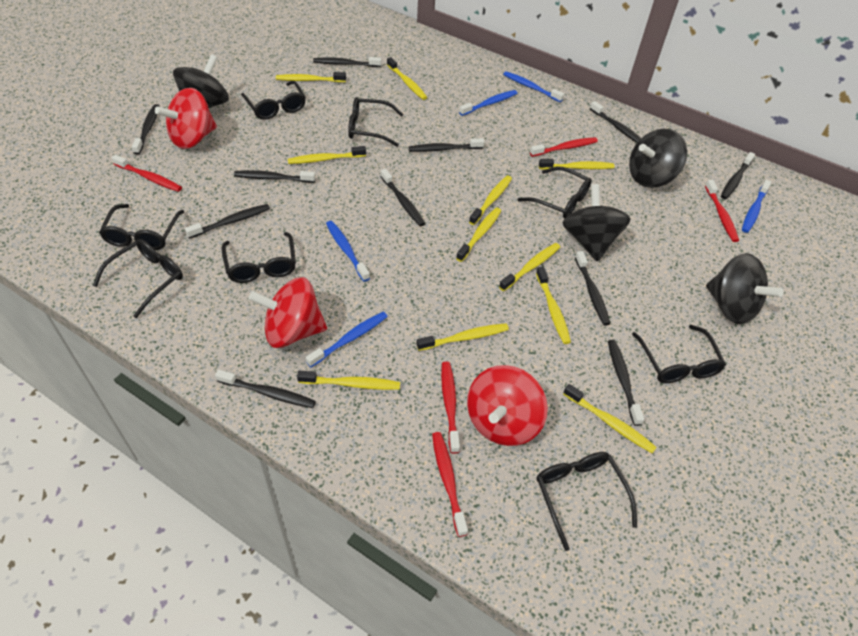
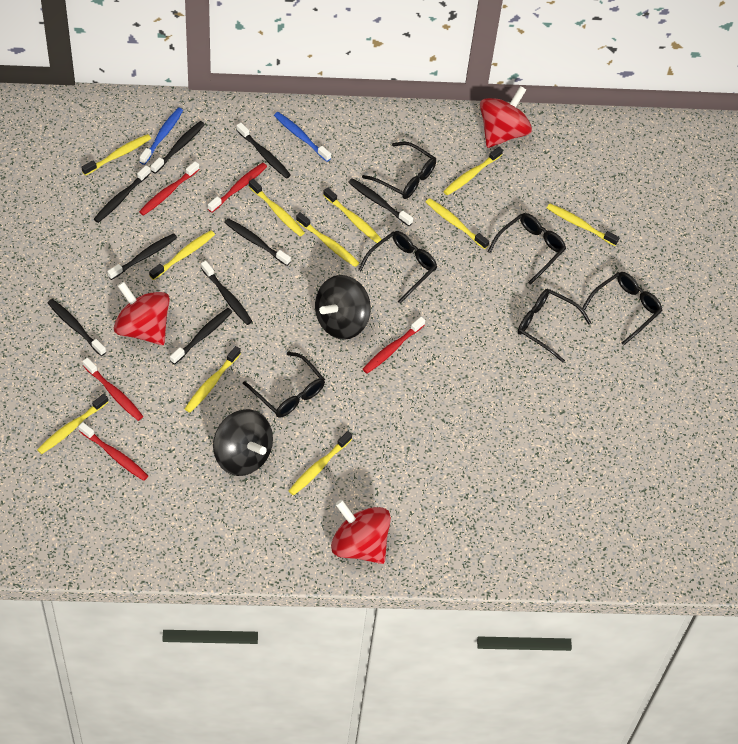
black glasses: [93,239,183,318] [99,204,184,250] [221,232,296,283] [241,81,306,120] [348,97,404,147] [517,167,592,218] [537,452,637,551] [632,325,726,383] = 8 -> [243,352,325,418] [358,231,437,303] [362,142,436,199] [487,213,566,285] [518,289,591,363] [582,272,663,345] = 6
black spinning top: [173,54,229,108] [563,184,631,262] [629,129,687,188] [706,253,783,324] = 4 -> [213,409,273,476] [315,275,371,340] = 2
black toothbrush: [132,104,160,155] [185,204,270,239] [215,370,316,408] [234,170,315,183] [313,57,381,67] [380,169,425,226] [408,138,484,152] [575,251,610,326] [590,101,641,143] [608,340,644,426] [721,152,755,199] = 11 -> [48,299,106,356] [94,165,151,223] [107,233,177,280] [151,121,205,174] [170,308,232,364] [201,261,253,325] [224,218,291,266] [236,123,291,179] [348,178,413,226] = 9
blue toothbrush: [306,312,388,367] [326,221,370,282] [459,90,518,116] [503,71,564,102] [742,180,771,233] = 5 -> [139,108,183,165] [274,112,331,162] = 2

